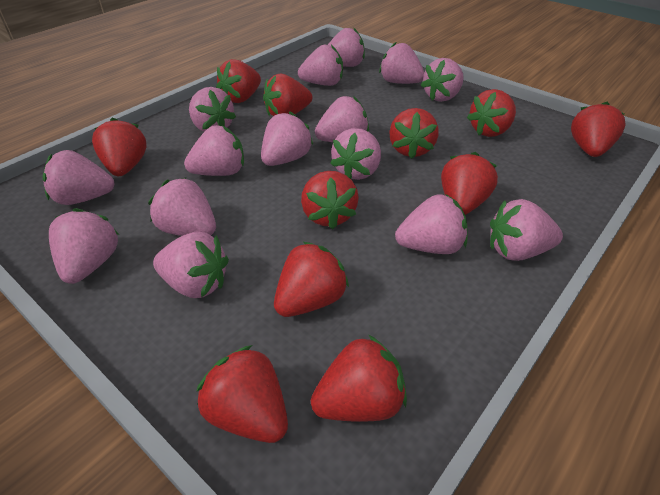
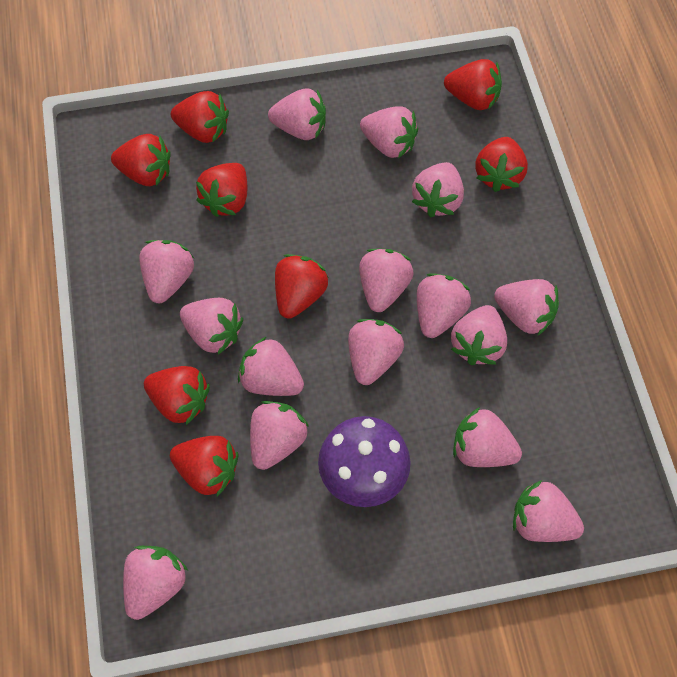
purple mushroom: none = 0 -> [318,416,411,507] = 1
red strawberry: [92,118,147,176] [196,345,288,443] [216,59,261,103] [263,74,312,116] [274,241,349,317] [301,171,359,229] [311,334,407,422] [390,108,439,159] [441,152,498,215] [467,89,516,137] [571,102,625,157] = 11 -> [111,134,171,186] [144,366,210,425] [170,436,238,496] [171,91,229,143] [196,163,247,217] [275,254,329,318] [444,59,502,110] [475,137,528,192] = 8

